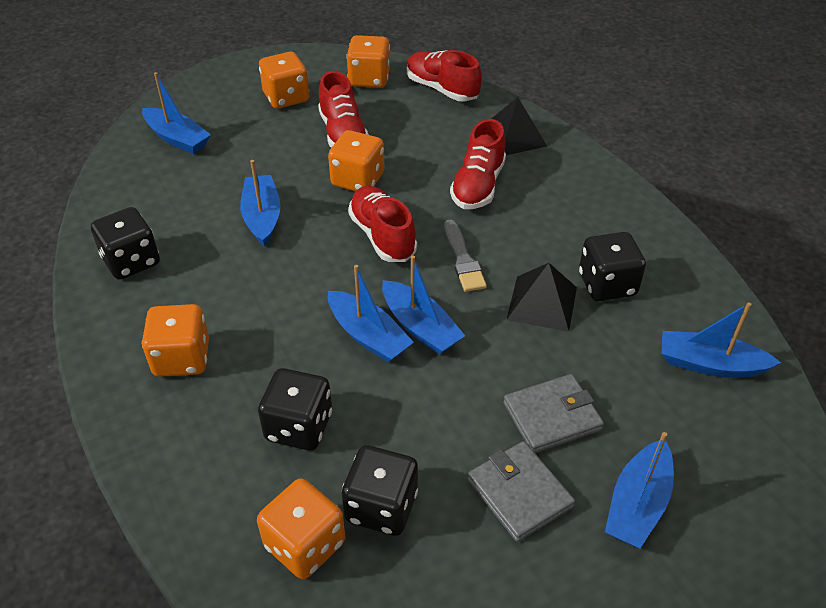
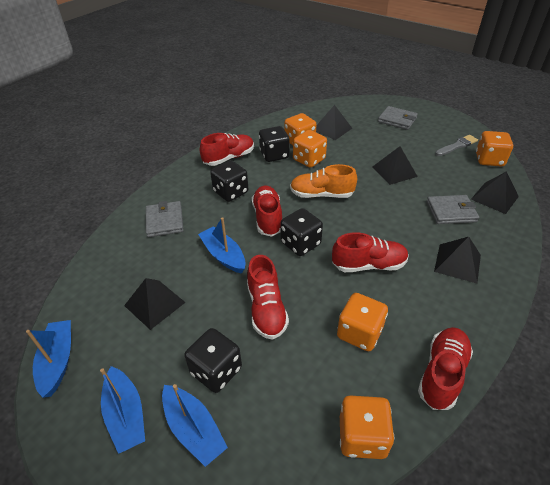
black pyramid: [491,97,547,155] [507,263,577,332] = 2 -> [124,278,186,330] [316,105,352,140] [373,146,418,185] [434,237,481,283] [471,171,519,214] = 5
blue boat: [142,72,211,154] [240,160,280,247] [328,265,414,363] [382,256,465,354] [605,432,674,548] [661,302,781,378] = 6 -> [26,320,71,398] [100,366,145,454] [162,384,228,467] [198,217,245,274] = 4
grey wallet: [468,441,575,542] [503,374,604,453] = 2 -> [146,201,184,237] [378,106,418,130] [427,195,479,224] = 3
orange shoe: none = 0 -> [290,164,357,198] = 1
red shoe: [318,71,369,148] [348,186,417,262] [407,50,482,102] [450,119,506,209] = 4 -> [200,133,254,166] [247,255,289,340] [252,185,282,237] [332,232,409,272] [418,327,473,410] = 5

